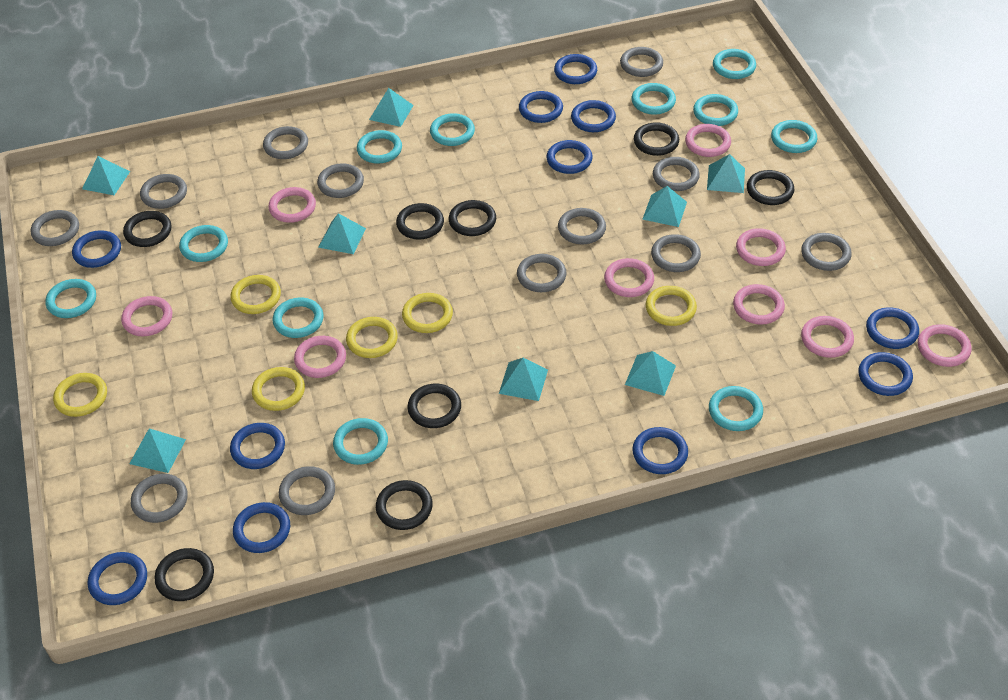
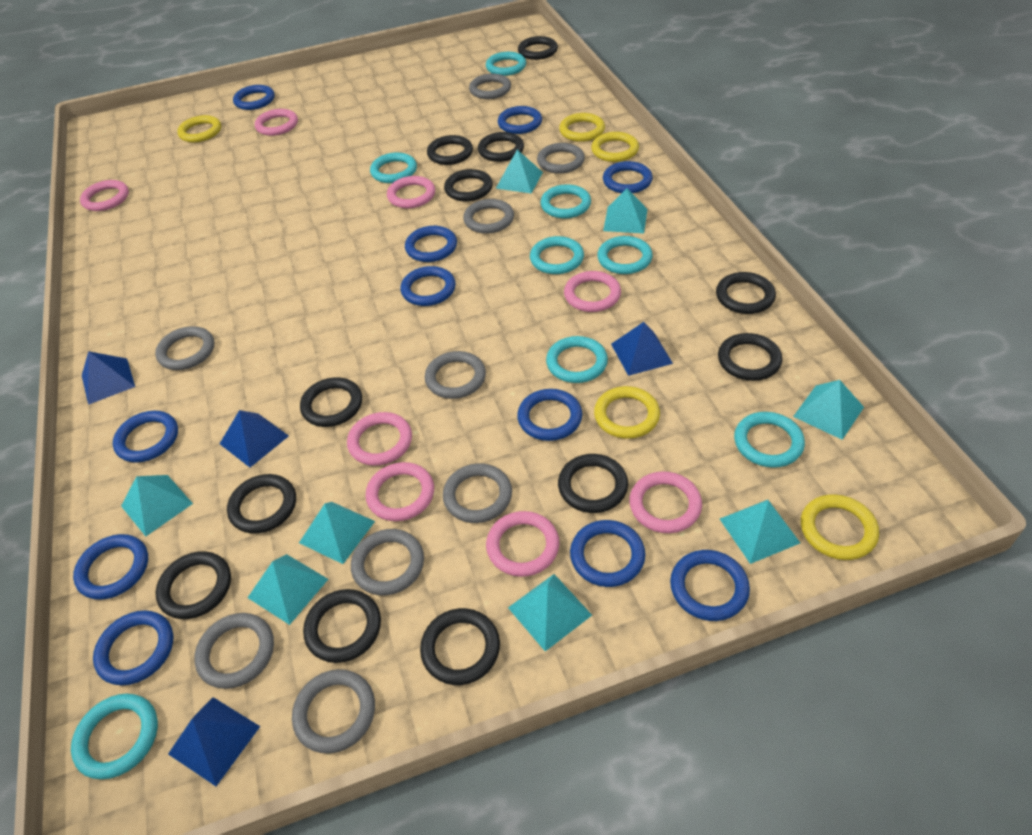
black ring: [123,211,172,247] [155,548,214,601] [376,480,433,530] [396,203,444,240] [407,384,461,428] [449,200,496,236] [634,122,679,156] [747,170,794,205] = 8 -> [156,551,231,619] [227,474,296,534] [300,377,362,427] [303,589,381,663] [420,608,500,685] [427,135,473,165] [444,169,493,201] [478,132,524,162] [518,36,558,60] [558,454,628,513] [716,272,776,314] [718,333,782,381] = 12
blue pyramid: none = 0 -> [82,351,135,405] [168,697,260,786] [220,410,289,467] [611,322,673,376] = 4
grey ring: [31,210,79,246] [131,474,188,523] [140,174,187,209] [263,126,308,159] [279,466,335,515] [317,163,364,198] [517,254,567,292] [558,208,606,245] [620,47,663,77] [651,234,701,272] [653,157,700,191] [801,233,852,271] = 12 -> [155,326,214,370] [194,613,274,689] [292,669,375,754] [351,529,424,595] [425,351,486,399] [443,463,512,523] [463,199,514,234] [469,74,511,99] [537,143,585,174] = 9
pink ring: [121,296,172,336] [268,187,316,223] [294,336,346,378] [604,258,654,297] [685,124,731,157] [733,284,785,325] [736,228,786,266] [801,316,854,358] [918,324,972,367] = 9 -> [80,180,129,211] [255,109,298,136] [347,412,412,466] [365,462,434,521] [387,176,435,208] [486,511,559,577] [564,271,621,312] [629,471,702,533] = 8
turquoise ring: [45,279,96,318] [179,225,228,262] [273,298,324,338] [333,418,388,465] [357,130,402,164] [430,113,475,146] [631,83,676,115] [693,94,738,126] [709,386,763,431] [713,49,756,79] [771,120,817,153] = 11 -> [71,694,158,779] [370,152,417,183] [486,52,526,76] [530,236,584,274] [541,184,591,218] [546,336,608,383] [597,236,652,274] [734,412,805,468] = 8
yellow ring: [53,373,107,417] [231,275,281,314] [252,367,305,411] [346,317,398,358] [402,293,453,333] [646,286,697,326] = 6 -> [177,115,221,142] [559,113,605,142] [591,132,639,162] [594,386,660,439] [801,494,879,560] = 5

